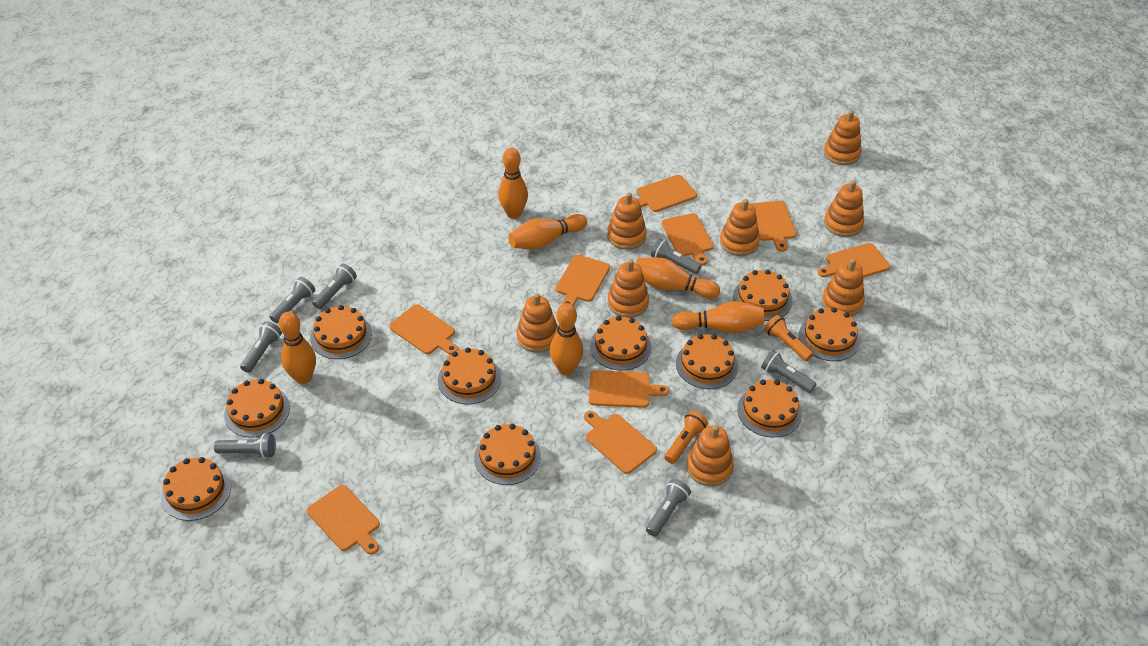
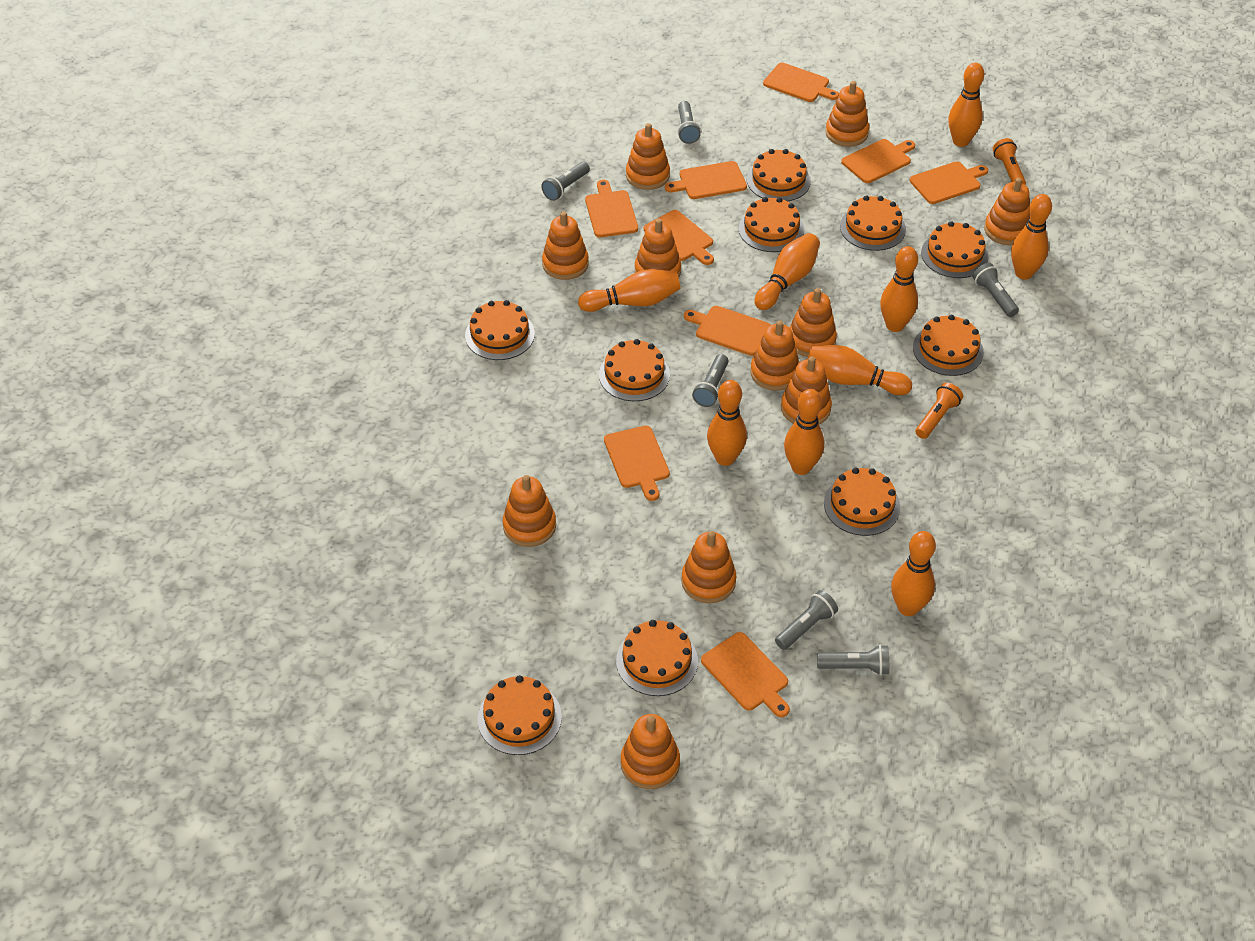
grey flashlight: [214,433,276,458] [240,321,282,373] [270,277,315,323] [312,263,357,309] [646,479,691,537] [651,239,701,274] [761,350,816,393] = 7 -> [541,162,590,201] [678,101,701,144] [692,354,729,407] [775,590,838,650] [817,645,889,676] [972,263,1019,317] = 6
orange bowling pin: [279,312,316,384] [498,148,528,219] [508,214,587,250] [550,303,583,375] [636,257,720,299] [672,301,764,334] = 6 -> [578,269,681,312] [707,380,747,466] [755,233,820,310] [784,389,824,475] [807,345,912,395] [880,246,918,332] [891,531,936,616] [948,63,984,147] [1011,194,1052,279] = 9
orange stacking toy: [517,293,558,353] [607,193,647,250] [607,259,649,318] [686,425,734,487] [720,199,760,256] [822,259,865,316] [824,110,862,165] [824,180,864,237] = 8 -> [503,475,556,547] [542,212,589,280] [621,714,680,789] [626,123,670,190] [635,219,681,278] [681,531,736,603] [750,321,799,391] [781,356,832,424] [789,288,837,357] [825,81,869,147] [984,178,1030,245] = 11

